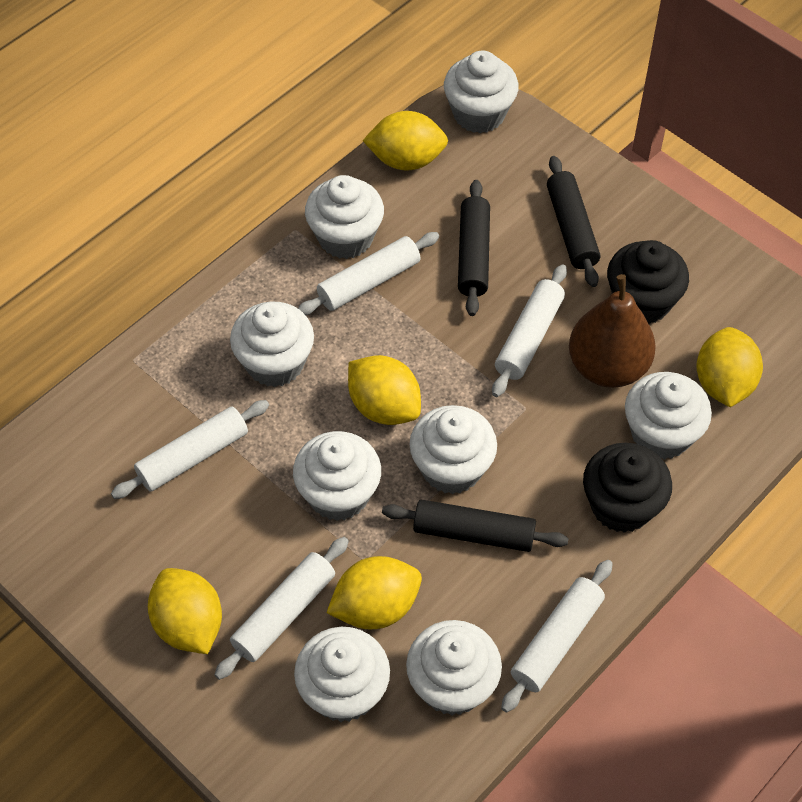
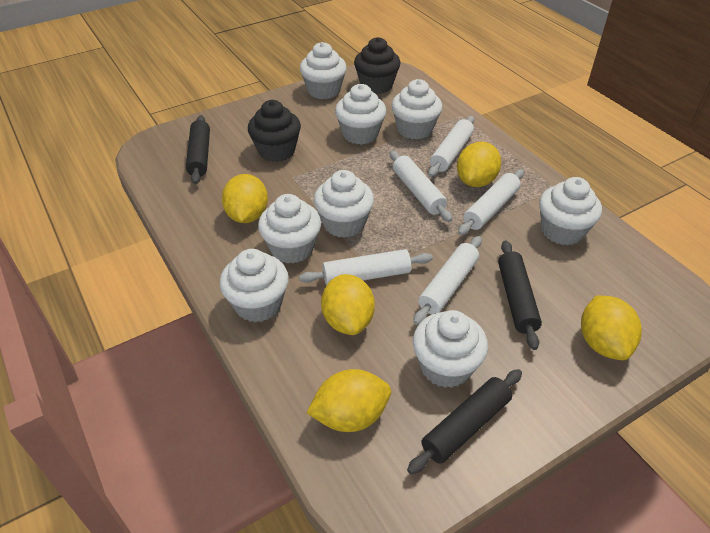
brown pear: [569,274,656,388] = 1 -> none = 0

